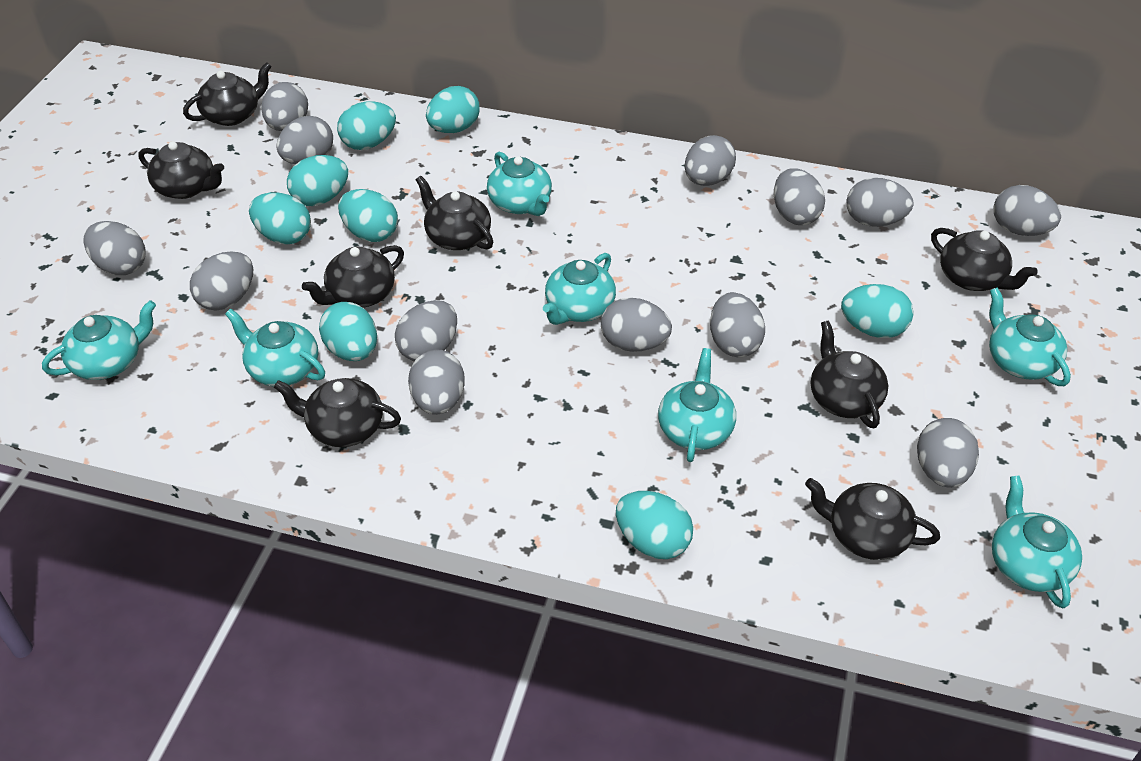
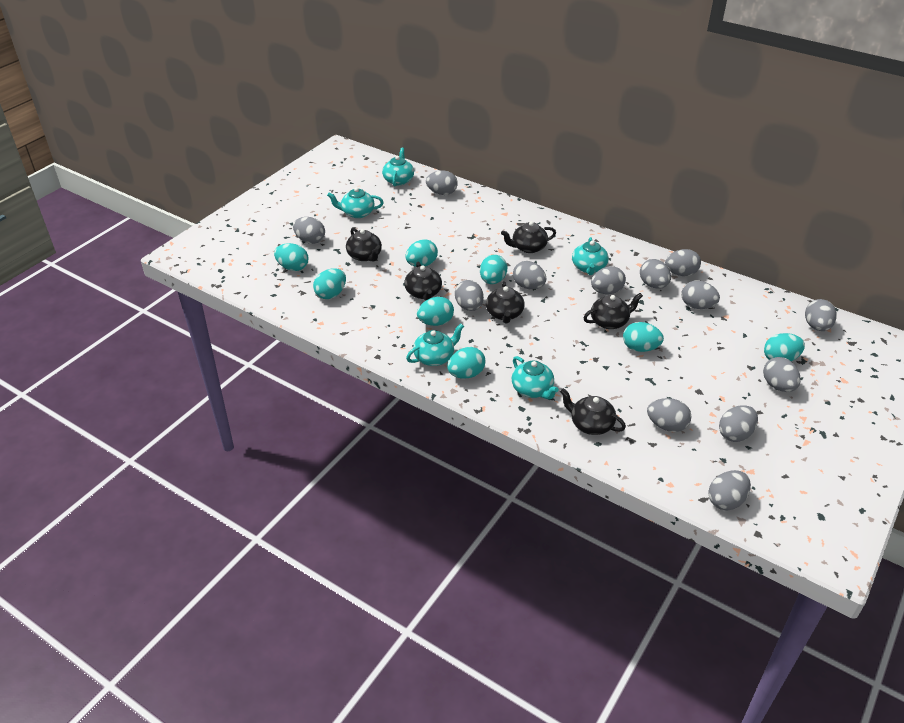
black teapot: [139,141,224,199] [183,62,272,126] [274,378,401,447] [302,245,404,308] [416,176,493,250] [805,478,940,560] [811,321,888,428] [931,228,1038,291] = 8 -> [346,228,382,262] [404,262,442,300] [486,281,525,323] [501,221,556,253] [560,388,626,435] [584,293,643,329] = 6
turquoise teapot: [42,300,156,380] [225,309,325,387] [487,151,552,216] [543,253,616,325] [658,348,736,462] [989,288,1071,386] [992,475,1082,608] = 7 -> [327,187,384,218] [382,147,414,187] [406,324,464,366] [512,356,559,399] [572,237,609,275] = 5

